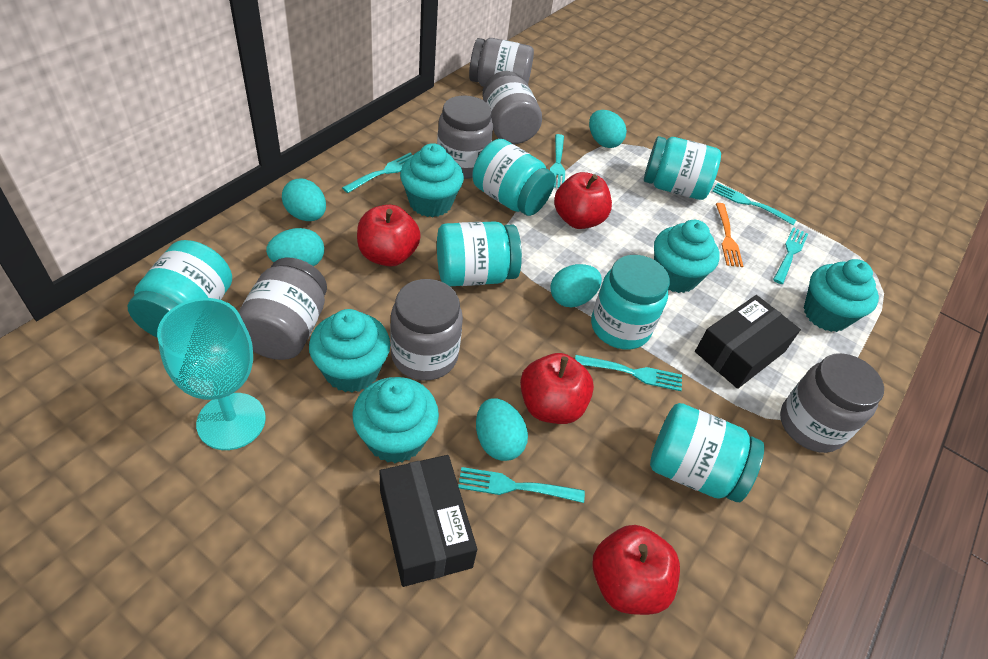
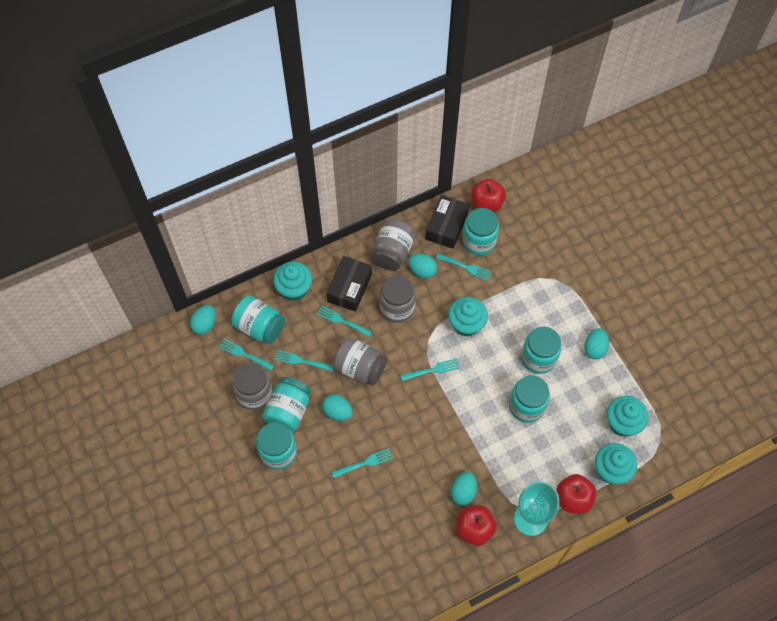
grey jar: [239,258,327,360] [390,279,463,381] [437,96,493,179] [469,38,534,87] [482,71,542,144] [780,353,884,453] = 6 -> [232,363,273,410] [333,337,387,386] [371,219,415,271] [379,275,416,323] = 4
orange fork: [716,203,743,267] = 1 -> none = 0
red apple: [357,205,421,267] [520,353,594,424] [554,172,612,229] [592,525,680,615] = 4 -> [457,505,497,546] [471,179,506,212] [556,474,597,514] = 3
turquoise cupcake: [309,309,390,393] [353,377,439,463] [400,143,464,217] [654,220,720,293] [804,259,879,332] = 5 -> [273,261,312,301] [448,297,488,337] [595,443,637,485] [607,396,648,437] = 4

